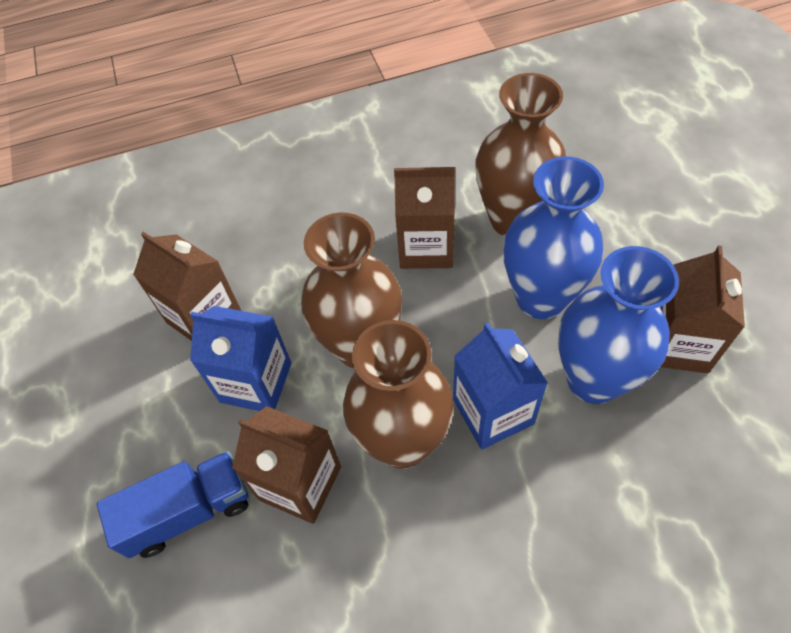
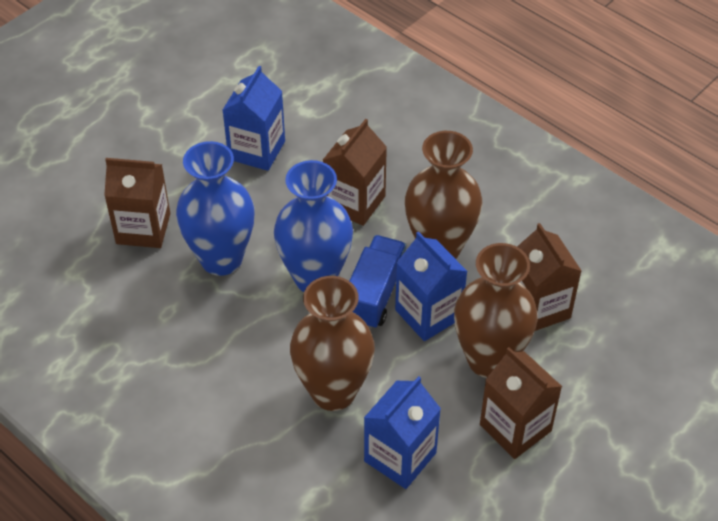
blue carton: [190,306,291,411] [453,322,548,449] = 2 -> [223,66,285,171] [364,376,441,489] [395,231,468,341] = 3

